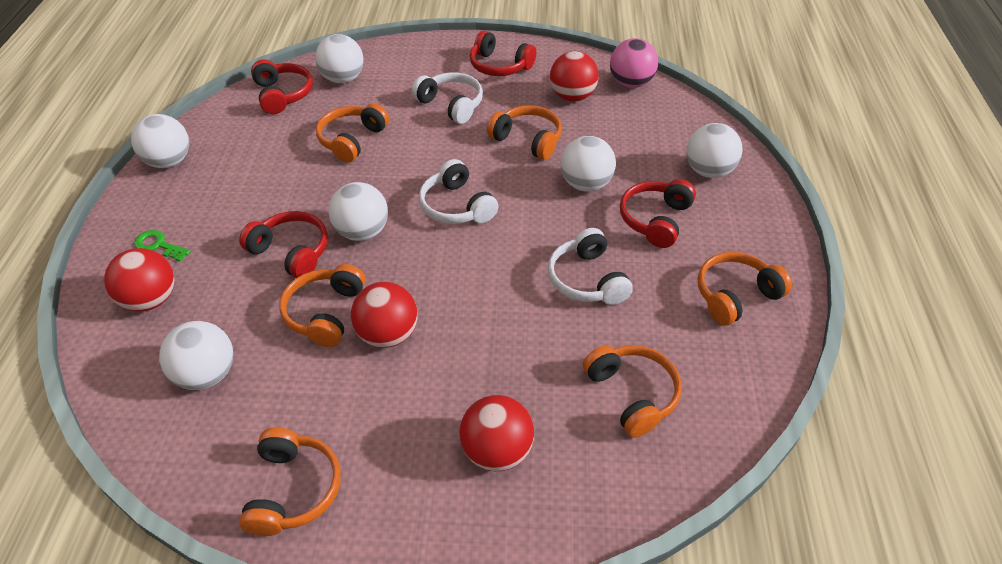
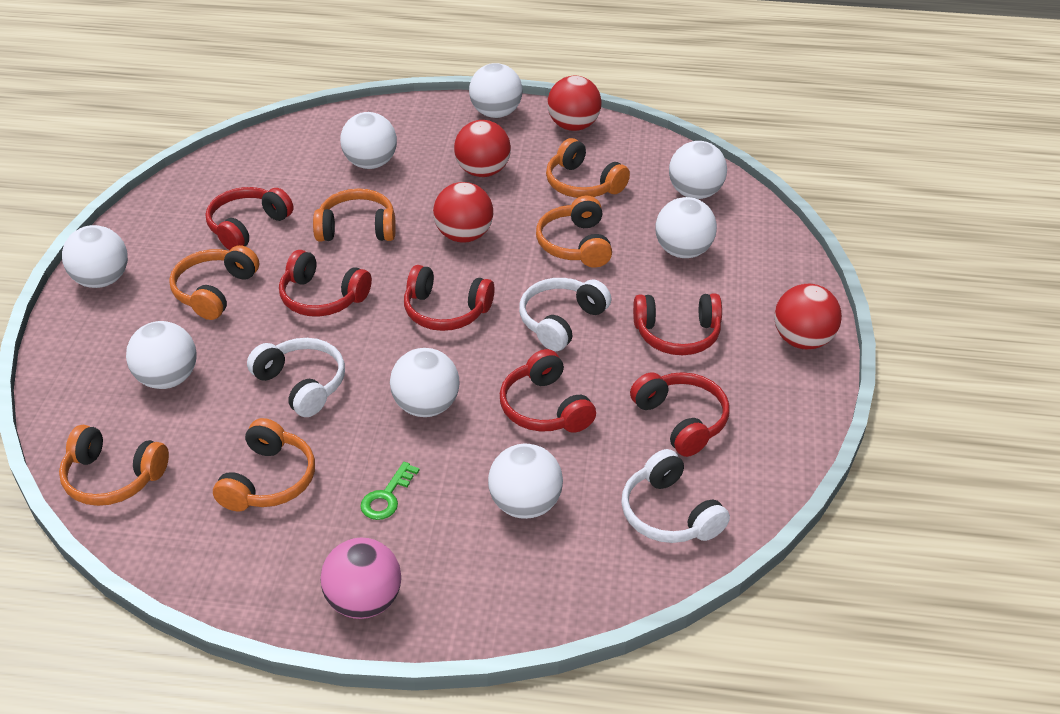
red headphones: [239,211,328,278] [251,59,313,114] [470,31,536,76] [620,179,696,248] = 4 -> [206,187,294,250] [279,250,372,317] [404,265,495,331] [500,349,596,433] [630,372,730,457] [633,293,722,355] = 6
white ball: [131,114,189,168] [159,321,233,390] [315,34,364,83] [329,182,388,241] [561,136,616,192] [686,123,742,178] = 6 -> [62,225,128,288] [126,321,197,389] [340,112,397,169] [390,348,459,417] [469,63,523,118] [488,444,563,519] [655,197,717,258] [669,141,727,199] = 8

